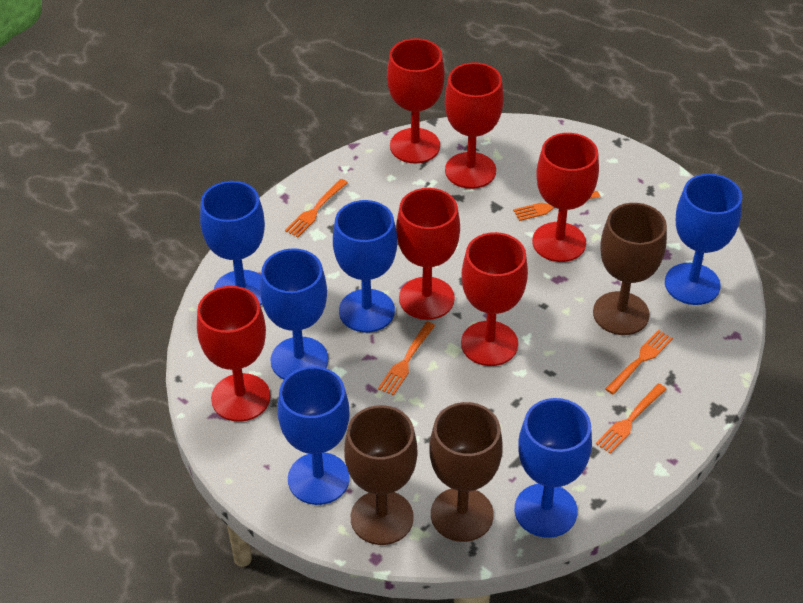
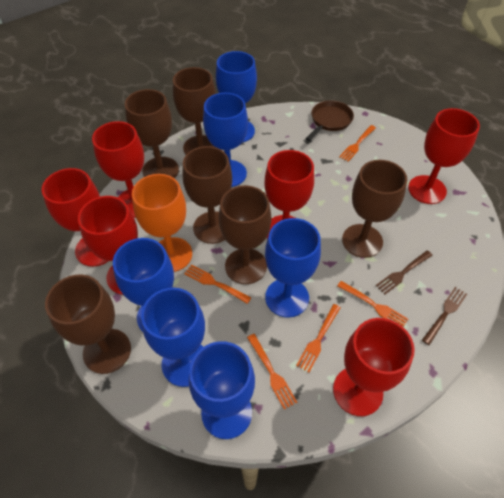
brown fork: none = 0 -> [376,250,433,294] [422,287,467,345] = 2
brown goblet: [344,405,417,545] [429,402,503,542] [593,203,667,335] = 3 -> [45,274,131,374] [125,89,179,178] [173,67,216,155] [183,146,232,244] [219,185,271,284] [342,160,407,258] = 6
brown pan: none = 0 -> [305,100,354,141] = 1
orange goblet: none = 0 -> [132,174,192,272] = 1

